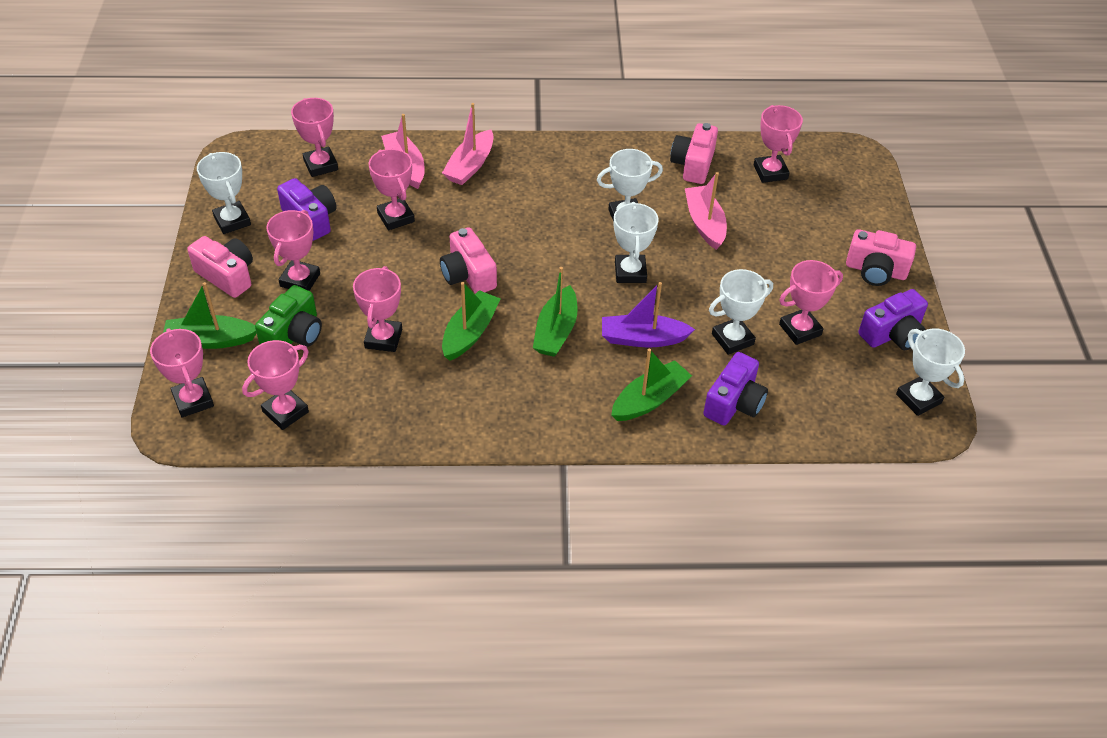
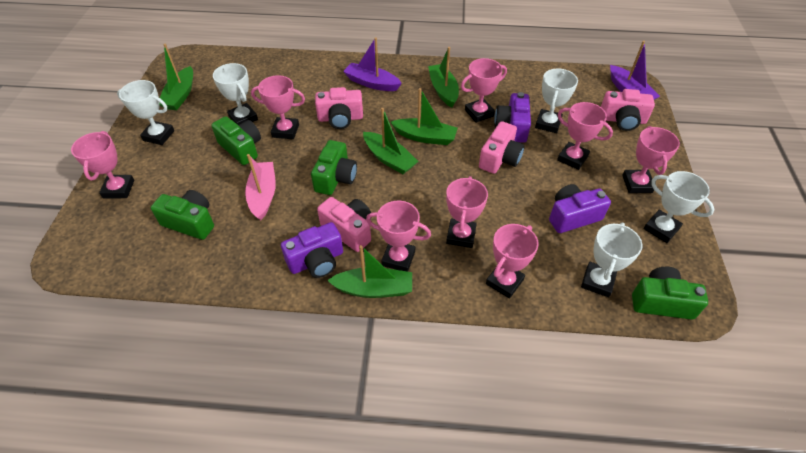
green boat: [163,282,257,349] [442,282,501,361] [533,267,578,357] [611,349,692,421] = 4 -> [159,44,193,110] [327,245,412,298] [363,108,418,174] [391,88,458,145] [428,47,459,108] = 5
green camera: [255,285,322,347] = 1 -> [151,190,214,240] [211,116,261,165] [311,140,357,195] [632,267,708,320] = 4
pink boat: [381,114,425,189] [442,103,494,185] [685,172,727,250] = 3 -> [245,154,276,220] = 1
purple boat: [602,282,695,347] = 1 -> [343,37,402,91] [610,41,660,100] = 2

